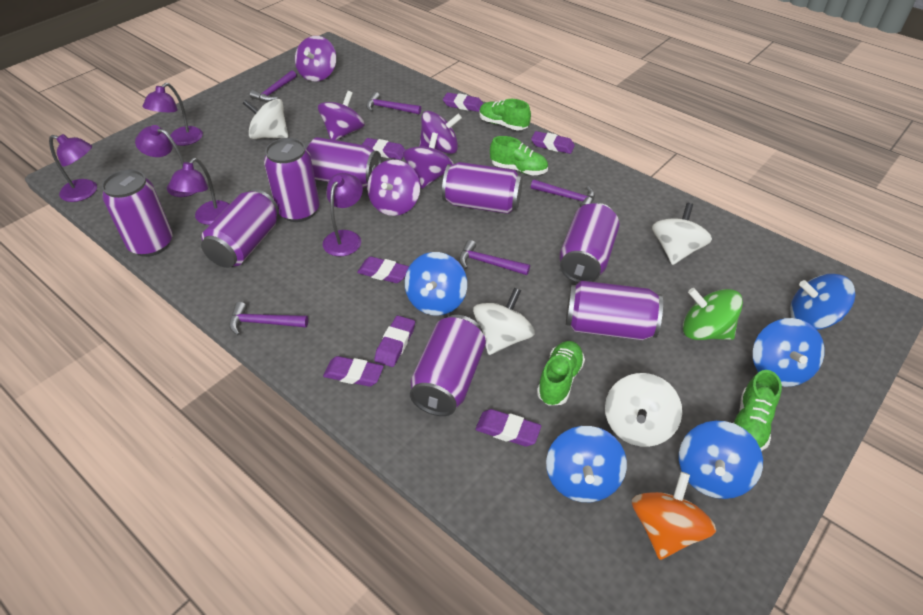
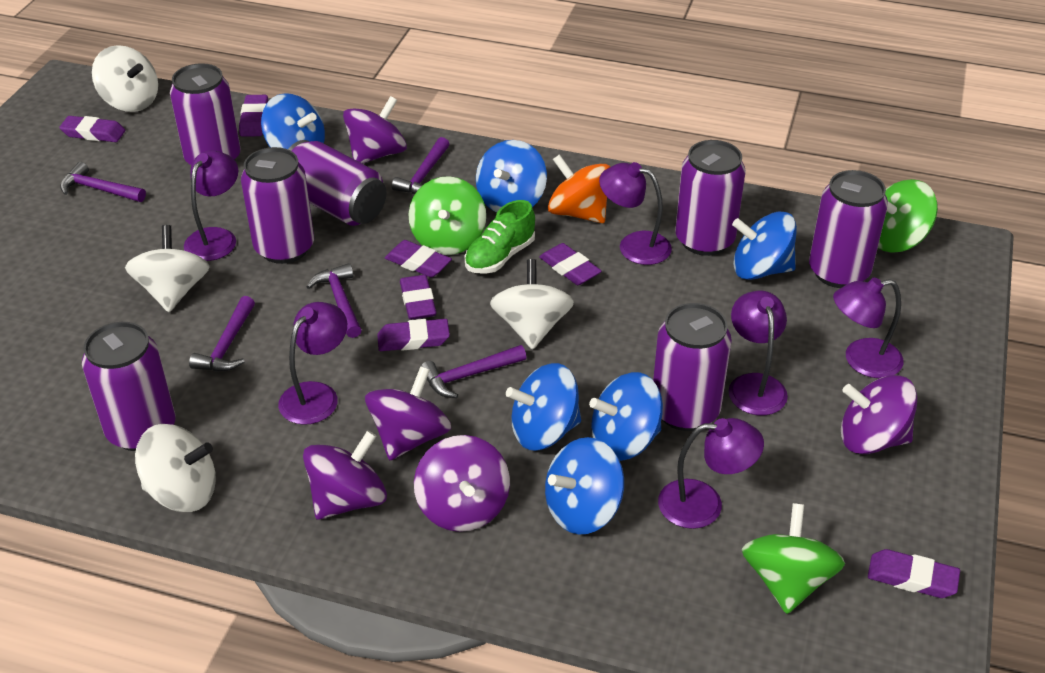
blue spinning top: [405,252,467,316] [546,426,627,502] [679,421,763,499] [753,318,825,387] [790,274,855,330] = 5 -> [261,93,325,149] [476,140,547,212] [506,363,581,451] [545,437,624,535] [589,372,663,461] [732,211,797,280] = 6
green shoe: [479,99,531,131] [490,136,548,175] [537,341,585,405] [734,370,782,451] = 4 -> [465,200,535,274] = 1
green spinning top: [683,288,743,340] = 1 -> [409,176,486,255] [742,503,845,614] [878,179,938,252] = 3
purple can: [102,169,173,257] [201,189,279,268] [264,138,320,222] [305,137,382,188] [410,315,486,416] [442,162,523,214] [559,203,620,283] [566,280,663,340] = 8 -> [82,322,175,451] [170,63,241,165] [241,147,314,264] [288,140,386,226] [653,303,732,431] [675,140,746,256] [809,170,888,288] = 7
purple lamp: [49,134,97,202] [135,125,197,197] [143,83,203,146] [168,158,230,225] [323,173,363,256] = 5 -> [184,150,238,261] [278,302,347,425] [599,162,672,265] [658,418,764,529] [729,291,788,415] [833,278,904,378] = 6

